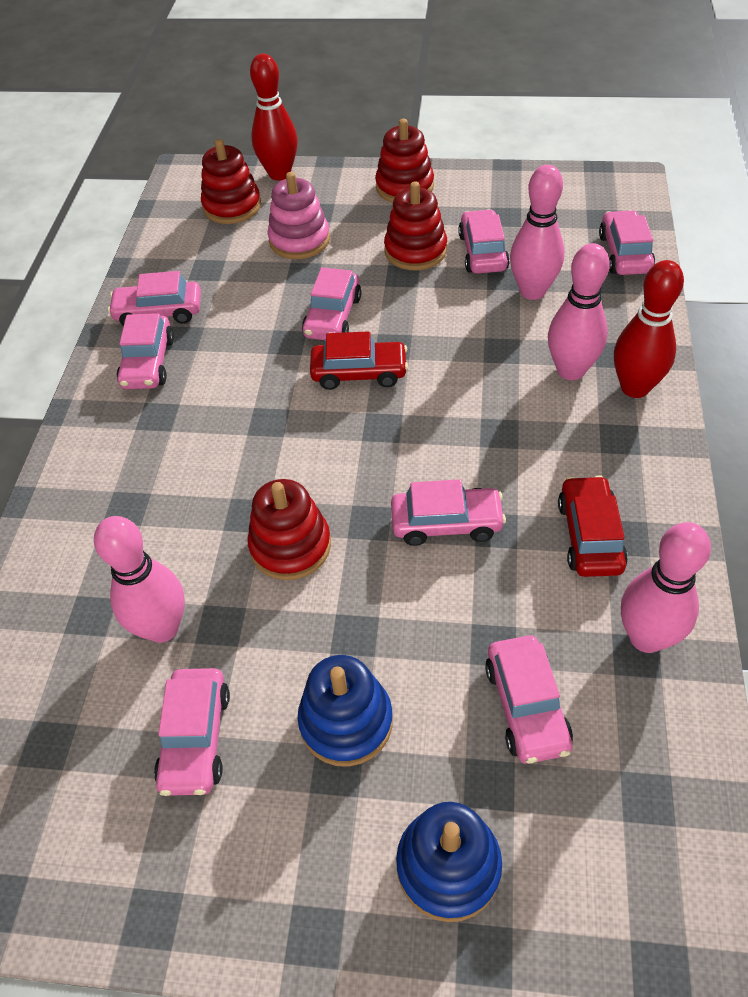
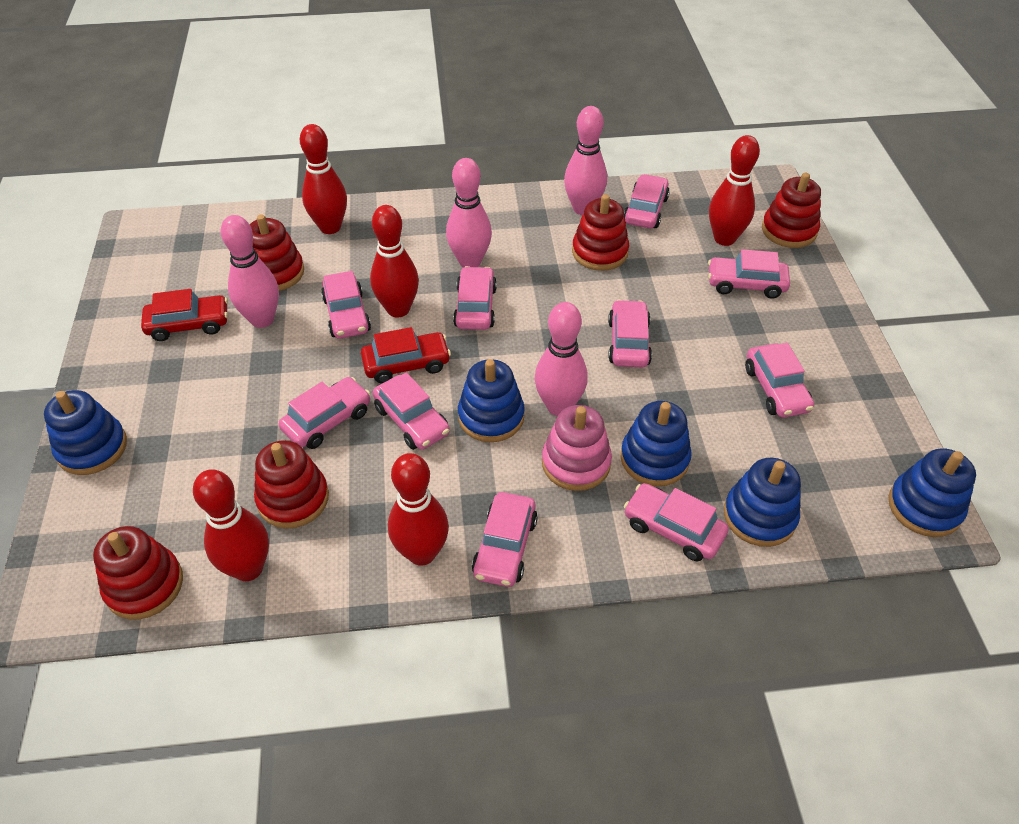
blue stacking toy: [297,655,393,767] [396,802,502,922] = 2 -> [44,390,127,475] [458,359,525,442] [620,401,692,486] [724,458,801,547] [888,448,976,537] = 5
pink car: [108,271,201,326] [117,313,174,389] [154,668,230,796] [302,267,361,340] [391,479,506,546] [458,209,510,274] [485,635,573,764] [599,210,655,275] = 8 -> [279,377,371,449] [321,271,371,339] [373,372,450,450] [453,266,497,330] [472,492,538,587] [608,299,652,368] [624,174,670,228] [624,483,729,561] [708,249,790,299] [745,343,814,417] = 10
red bowling pin: [250,54,298,180] [614,260,684,398] = 2 -> [193,469,269,581] [300,124,347,234] [370,205,419,318] [388,453,449,566] [709,135,760,246] = 5
red stacking toy: [201,139,261,224] [247,479,331,580] [375,119,434,203] [384,182,447,270] = 4 -> [93,526,183,619] [250,214,304,291] [254,440,329,529] [572,194,629,271] [762,173,821,248] = 5

